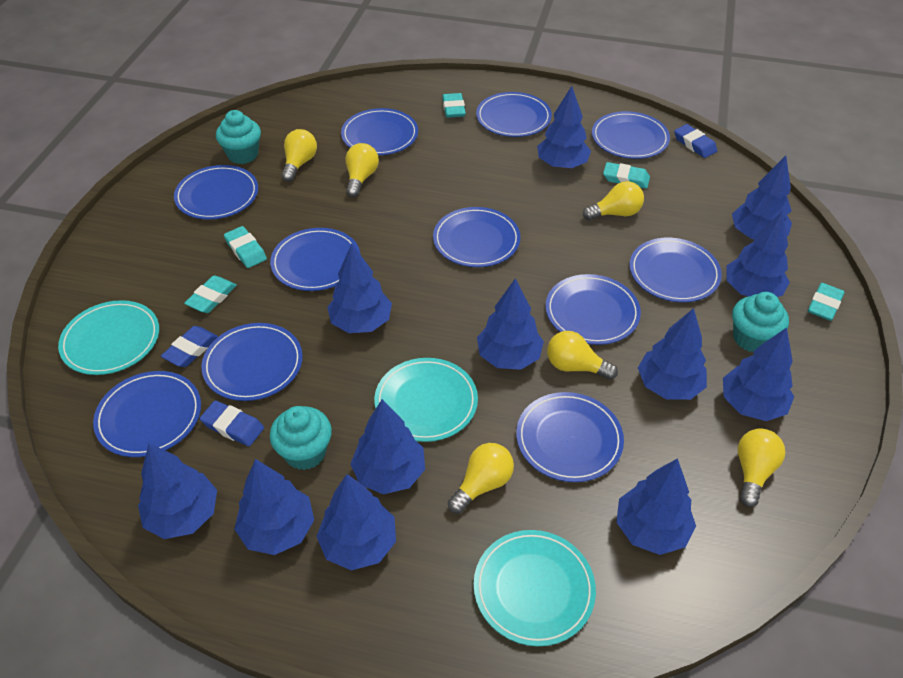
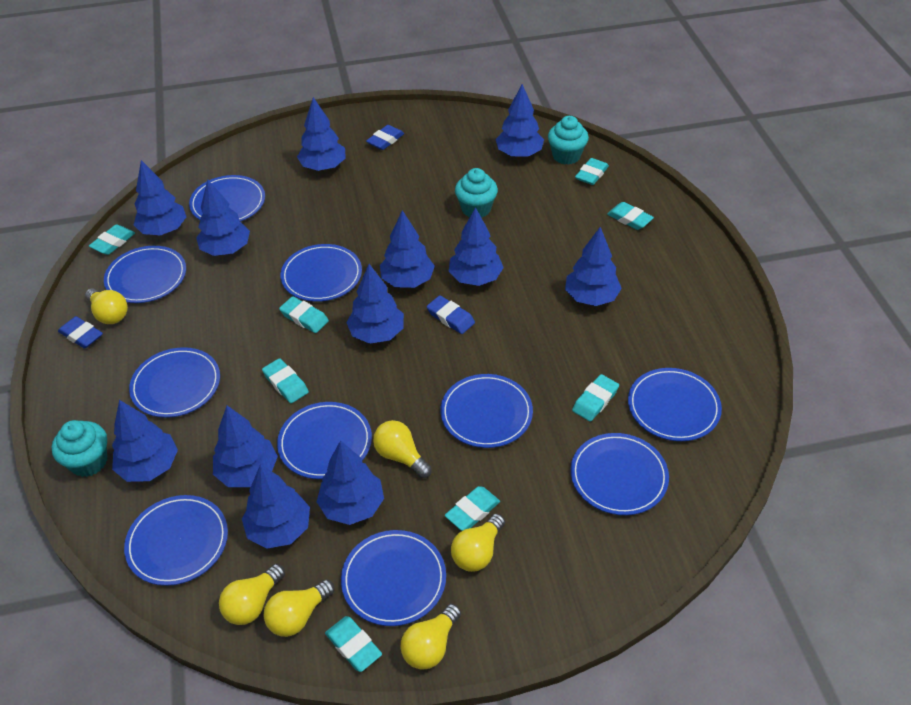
blue plate: [93,371,201,457] [174,165,258,219] [201,323,303,401] [270,228,360,291] [341,108,418,155] [433,207,521,267] [476,92,552,137] [516,392,624,482] [546,274,641,345] [592,111,670,159] [630,238,722,302] = 11 -> [104,246,186,303] [124,495,228,586] [129,347,220,418] [189,175,265,221] [277,402,372,479] [280,244,362,302] [341,530,446,626] [441,374,533,448] [571,433,669,515] [628,368,722,441] = 10
turquoise eraser: [184,276,237,313] [224,226,267,268] [442,93,466,118] [603,162,650,189] [808,283,845,321] = 5 -> [89,225,135,255] [262,358,309,403] [279,296,329,333] [325,616,382,672] [445,486,500,531] [572,374,619,422] [575,158,609,185] [607,202,654,230] = 8
turquoise plate: [58,300,159,375] [374,358,478,442] [474,530,596,646] = 3 -> none = 0

